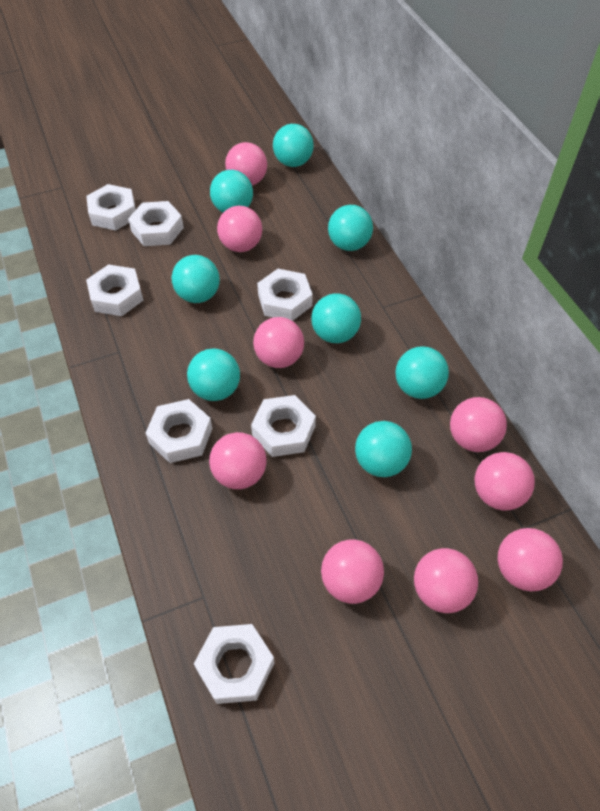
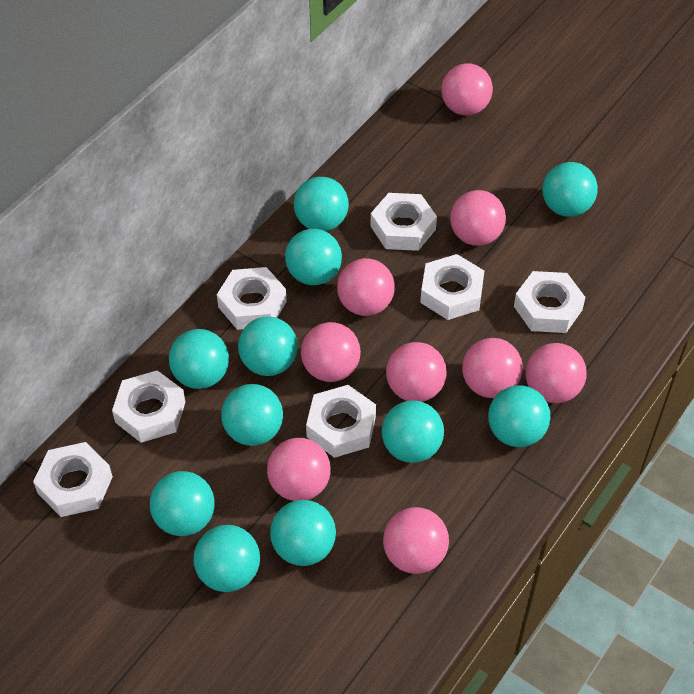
turquoise ball: [172,255,220,303] [187,348,240,401] [210,170,253,212] [273,124,314,167] [311,293,361,343] [328,205,373,251] [355,421,412,477] [395,346,449,399] = 8 -> [150,471,215,536] [169,329,229,389] [194,525,260,592] [221,384,283,446] [238,316,298,376] [270,500,336,566] [285,229,342,285] [294,177,349,231] [382,401,444,463] [488,385,550,447] [542,162,598,217] = 11

